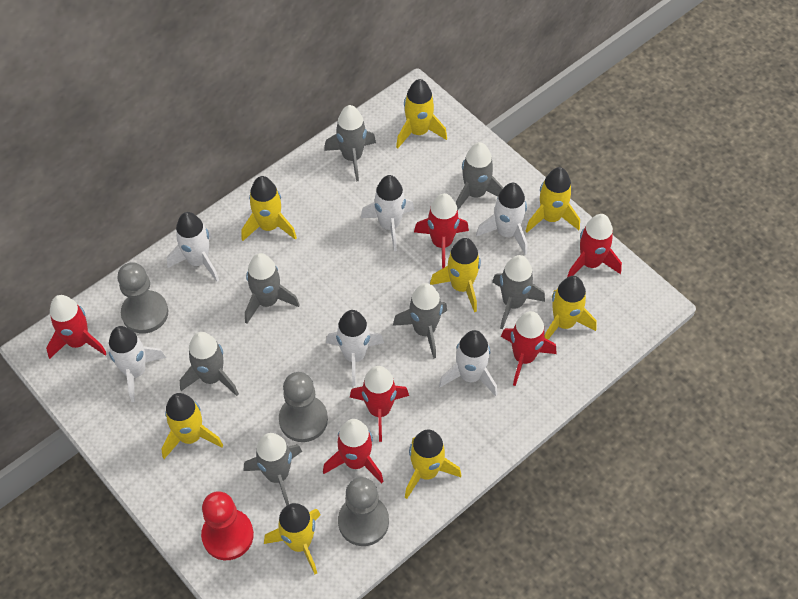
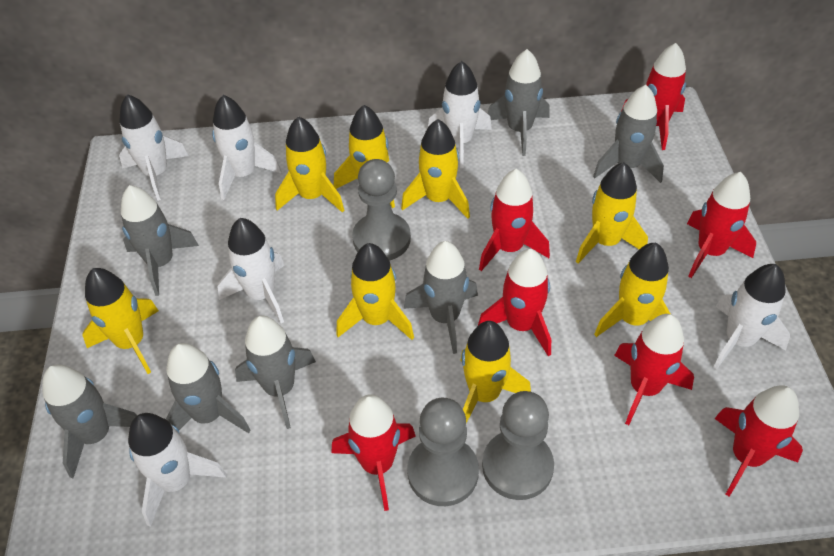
red pawn: [201,491,254,560] = 1 -> none = 0
red rocket: [46,295,106,359] [323,419,384,484] [350,366,409,442] [414,193,469,269] [501,311,556,386] [567,214,622,277] = 6 -> [331,394,416,511] [478,249,551,356] [479,169,550,271] [614,314,694,425] [621,43,686,150] [687,172,756,278] [714,385,803,497] = 7

